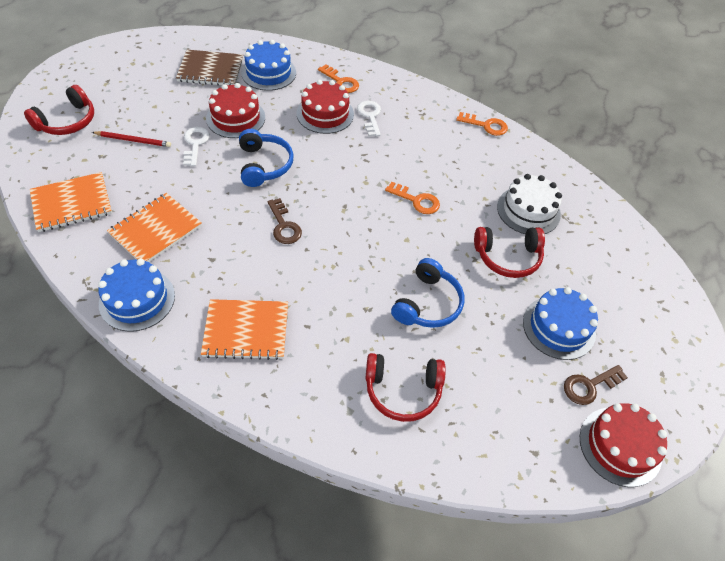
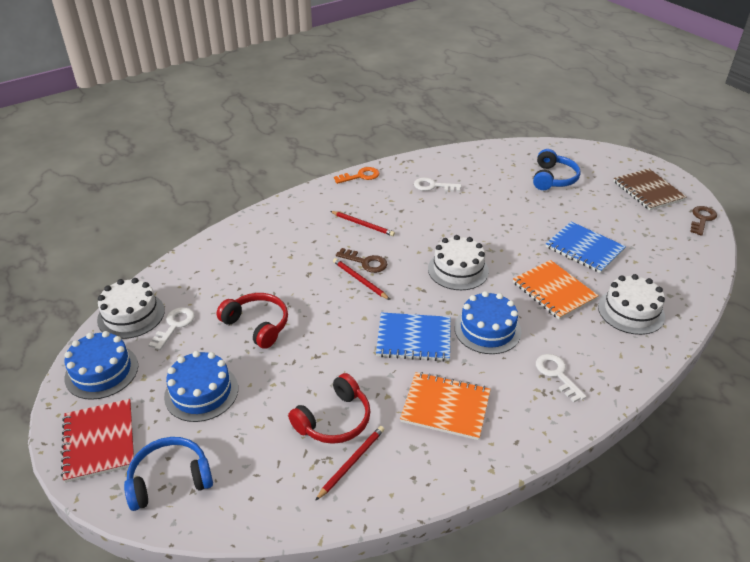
blue notebook: none = 0 -> [376,312,451,362] [546,222,626,273] = 2
orange key: [318,64,359,93] [385,182,440,214] [456,112,508,136] = 3 -> [334,167,379,184] = 1
orange notebook: [30,172,112,232] [107,193,202,262] [201,299,288,360] = 3 -> [400,372,491,440] [513,260,599,320] = 2
red cake: [206,83,265,138] [297,80,354,134] [580,403,667,487] = 3 -> none = 0
red headphones: [24,85,94,135] [366,353,446,422] [474,227,545,278] = 3 -> [216,293,288,349] [288,373,371,444] = 2
red notebook: none = 0 -> [61,399,134,483] = 1
red pencil: [92,131,171,147] = 1 -> [315,426,384,501] [330,211,395,236] [333,258,390,300] = 3
white cake: [497,174,562,234] = 1 -> [97,278,165,339] [428,235,489,290] [598,274,665,335] = 3
white key: [183,127,210,166] [357,101,381,137] = 2 -> [149,307,195,350] [414,178,461,192] [536,354,586,402] = 3

